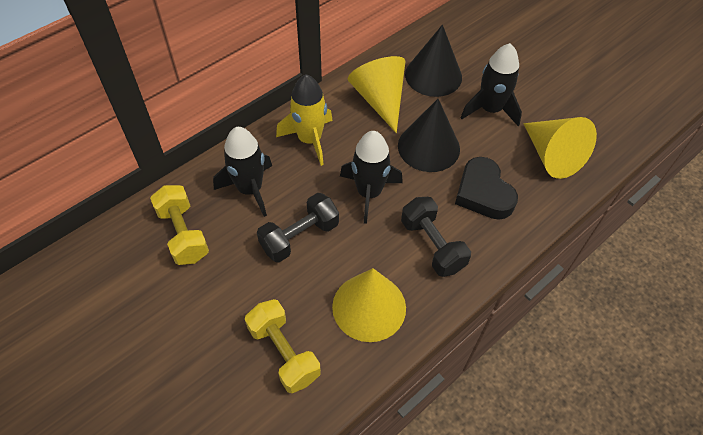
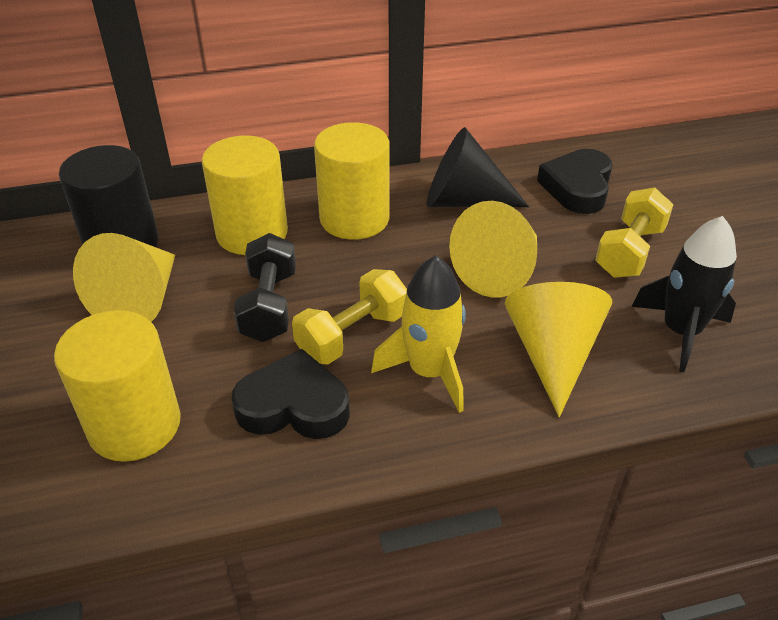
black cone: [398,99,460,172] [405,25,462,97] = 2 -> [427,127,529,207] = 1
black cylinder: none = 0 -> [59,145,159,247] = 1
black dumbbell: [257,193,339,262] [401,197,471,277] = 2 -> [234,233,296,342] = 1
black heart: [455,157,518,220] = 1 -> [232,349,350,439] [537,149,613,214] = 2
black rocket: [213,127,272,217] [340,131,403,224] [460,43,522,126] = 3 -> [631,216,737,372] = 1
yellow cylinder: none = 0 -> [54,310,181,462] [202,136,288,255] [314,122,390,240] = 3

